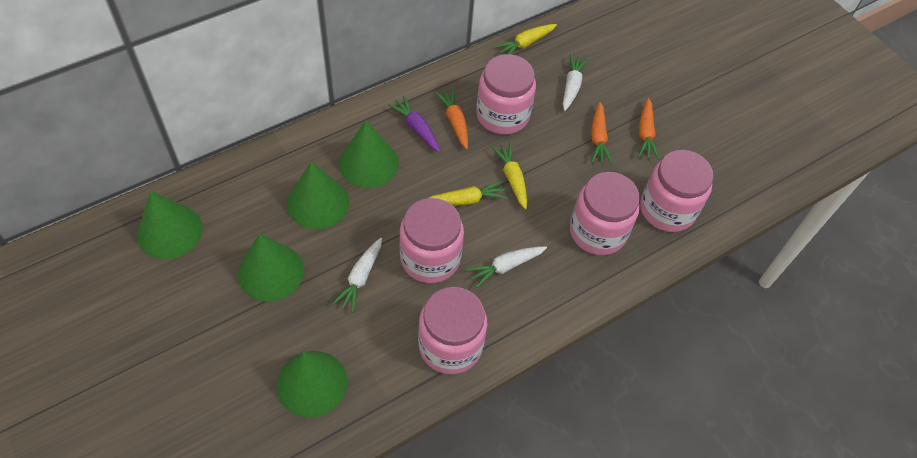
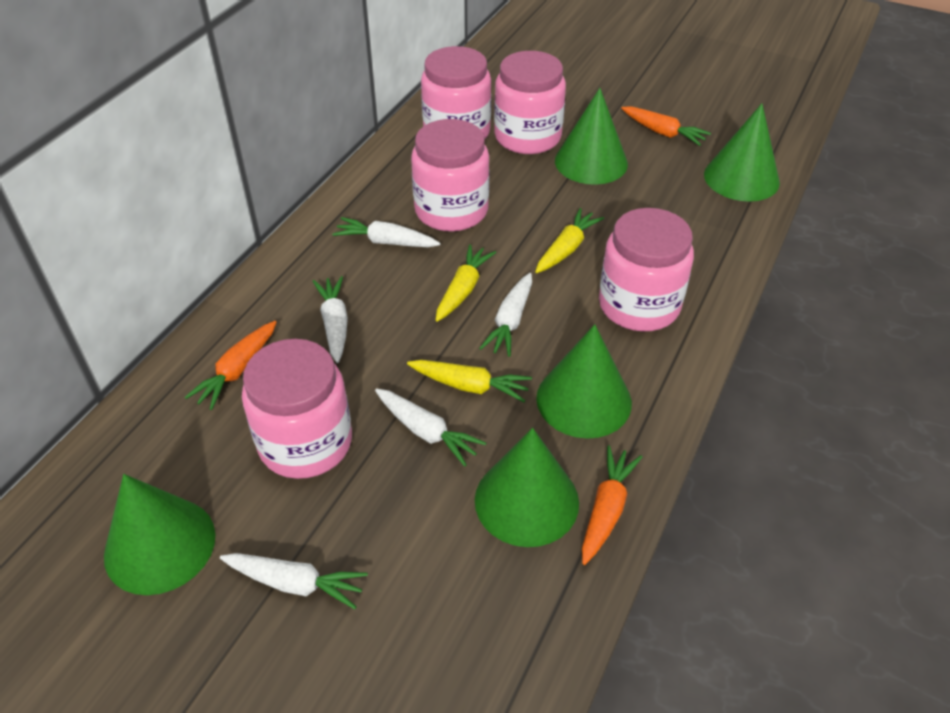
purple carrot: [388,96,440,152] = 1 -> none = 0
white carrot: [332,238,382,313] [466,246,547,288] [563,54,588,111] = 3 -> [220,553,368,609] [313,276,348,363] [332,217,440,247] [375,388,486,467] [479,273,532,357] = 5

